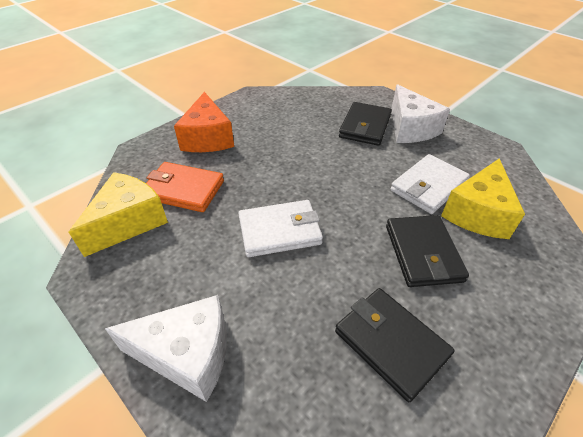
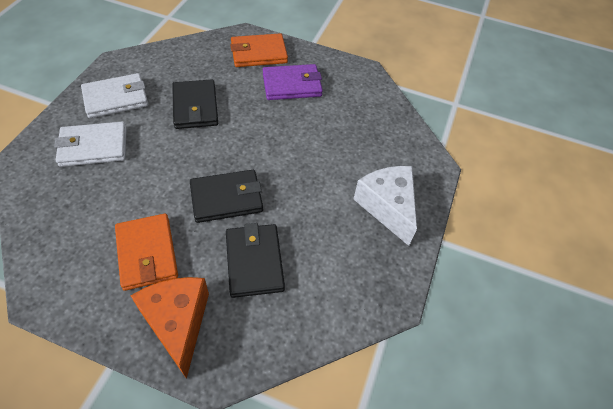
orange wallet: [146,162,224,212] = 1 -> [115,214,178,291] [231,33,288,67] = 2
purple wallet: none = 0 -> [263,64,323,100] = 1
white cheese: [105,295,227,402] [391,84,450,143] = 2 -> [353,166,417,246] = 1
yellow cheese: [69,172,168,257] [441,158,525,239] = 2 -> none = 0

